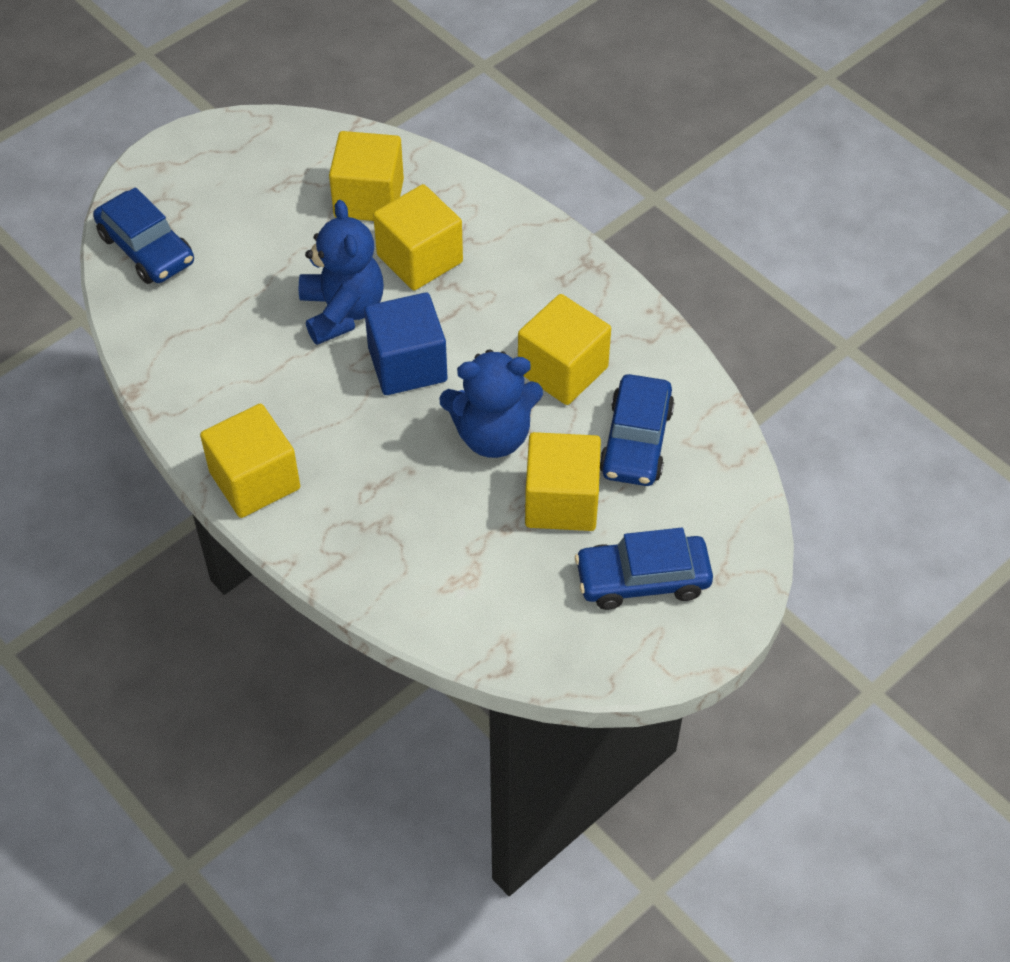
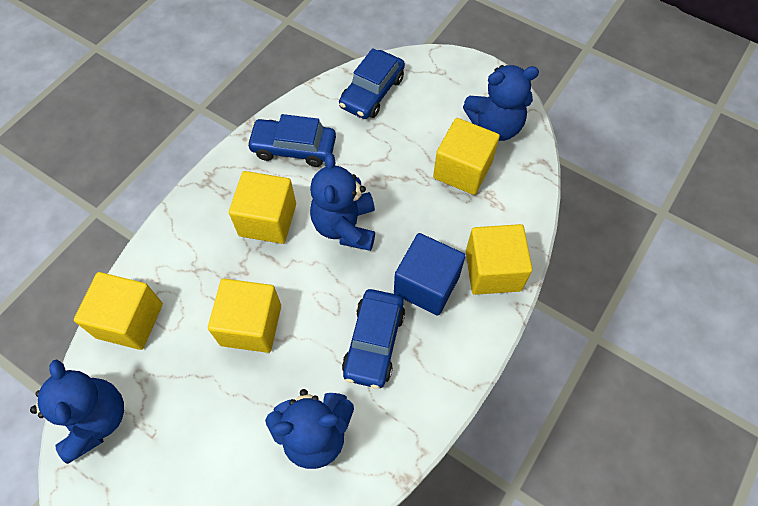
blue teddy bear: [299,200,384,345] [439,349,543,458] = 2 -> [30,359,124,464] [265,389,354,469] [310,153,375,251] [463,65,539,141] = 4

